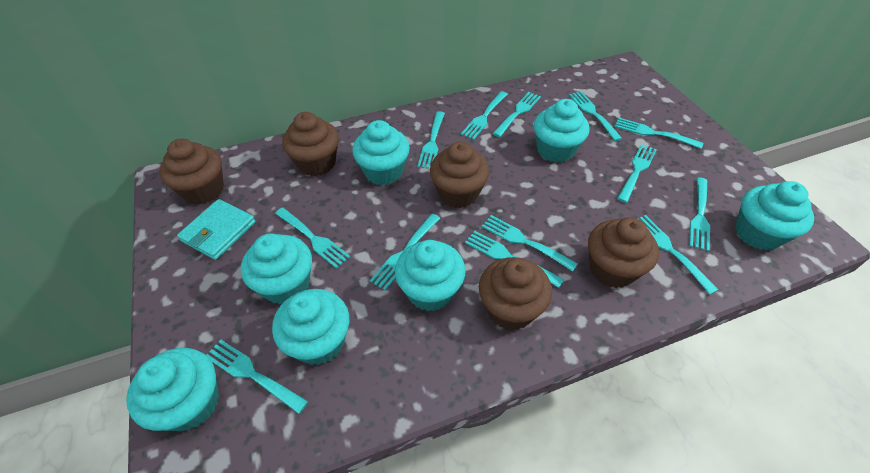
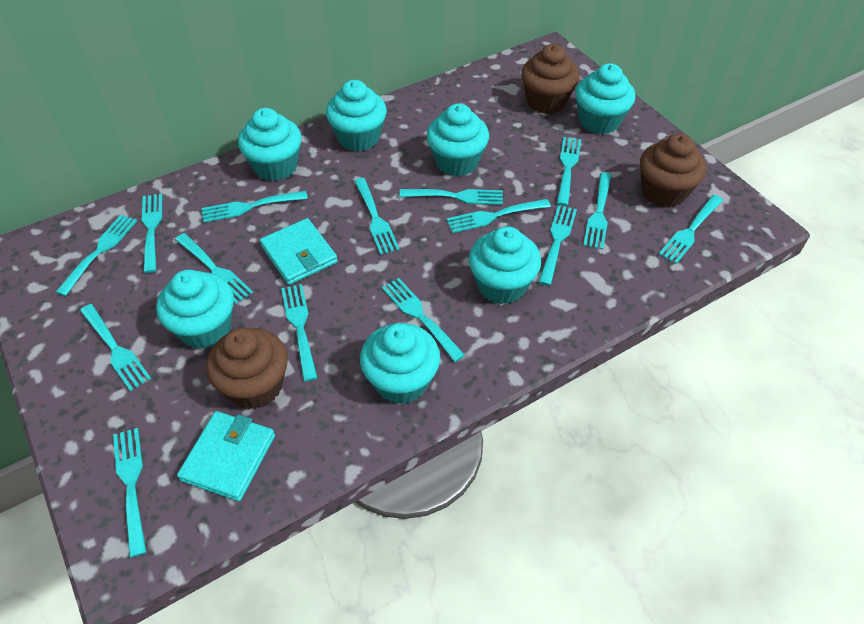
brown cupcake: [159,139,224,204] [282,112,339,176] [430,141,489,208] [479,257,552,330] [588,217,659,288] = 5 -> [206,328,288,409] [521,44,579,114] [640,133,706,208] = 3
turquoise fork: [206,340,308,414] [275,207,350,269] [370,214,440,290] [417,111,445,169] [461,91,508,140] [465,231,564,288] [482,215,578,272] [492,92,541,137] [569,91,622,141] [615,118,703,149] [617,144,657,203] [639,215,718,295] [689,177,710,251] = 13 -> [56,215,137,296] [80,304,151,391] [113,428,146,558] [142,193,162,273] [175,233,253,304] [202,191,308,223] [281,284,317,381] [354,178,399,255] [382,278,465,362] [399,189,503,205] [447,199,551,233] [539,205,577,286] [557,137,581,206] [583,172,612,249] [658,195,723,264] = 15
turquoise wallet: [177,199,256,260] = 1 -> [177,411,275,501] [260,218,338,285] = 2

